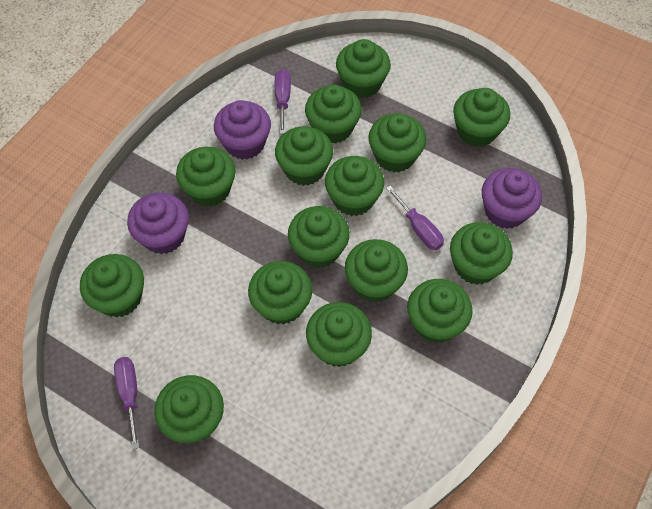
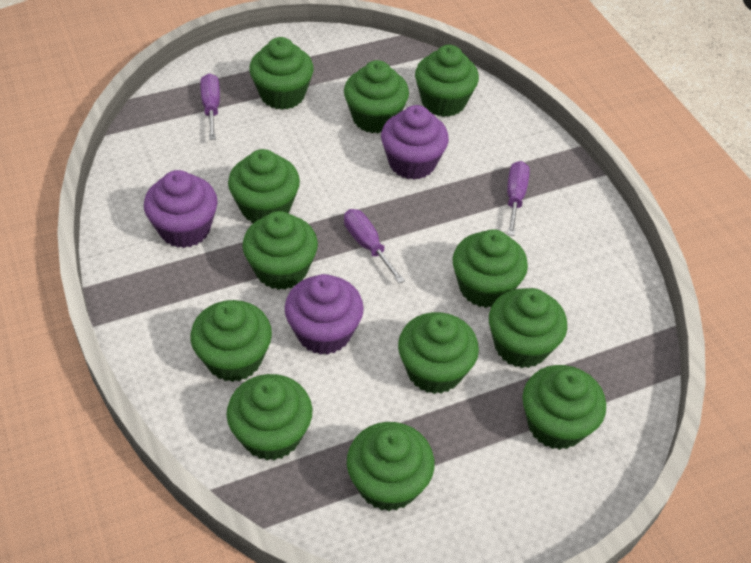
green cupcake: [80,254,144,318] [154,375,224,443] [176,147,236,207] [248,261,312,325] [275,126,333,186] [288,206,350,268] [305,84,362,143] [306,302,372,367] [325,156,384,216] [336,39,391,98] [345,239,408,302] [368,113,426,173] [407,279,473,343] [450,222,513,285] [453,88,510,147] = 15 -> [190,300,272,382] [226,374,312,461] [228,149,300,223] [242,211,318,290] [249,37,314,110] [344,60,409,133] [347,422,435,511] [398,312,479,394] [415,45,479,117] [453,229,528,308] [489,288,567,368] [522,365,606,450] = 12

